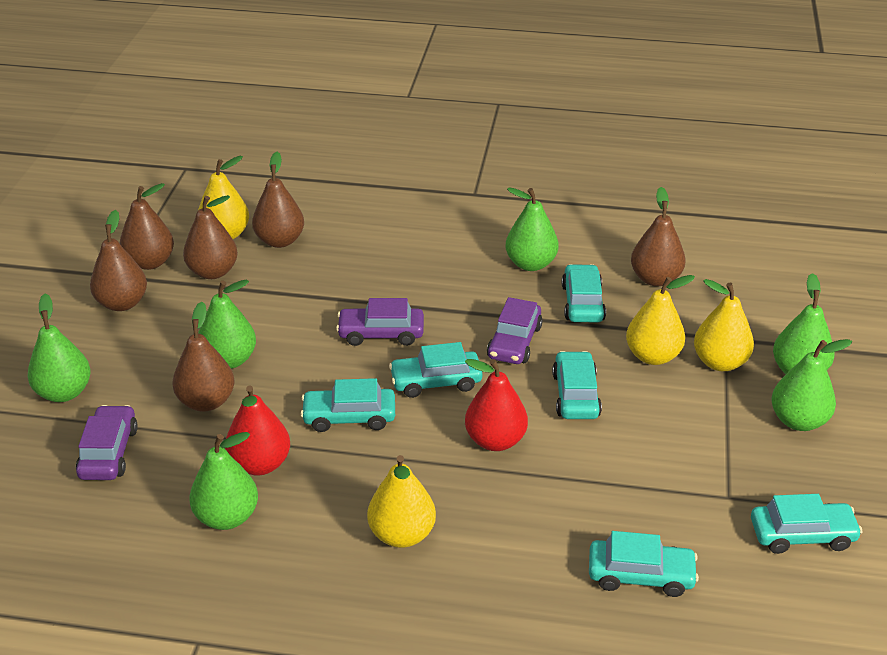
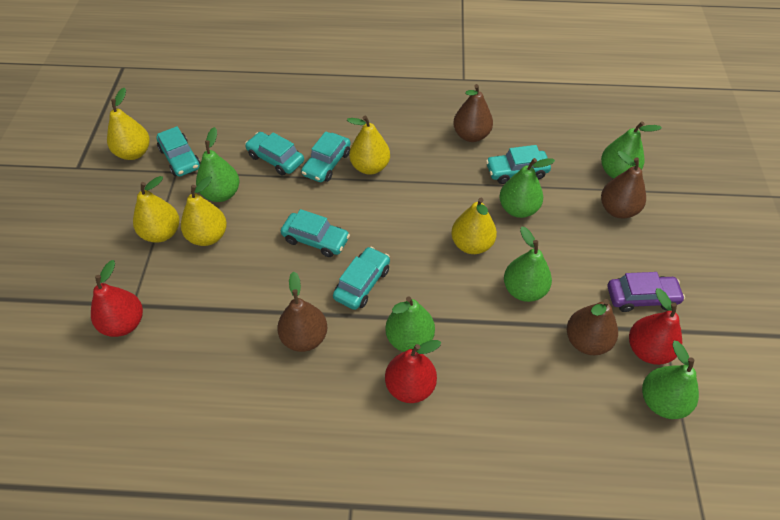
brown pear: [90,210,147,311] [120,183,174,270] [172,302,235,411] [183,195,238,279] [252,152,304,248] [631,187,686,286] = 6 -> [277,271,327,352] [453,84,493,142] [567,299,618,355] [601,151,646,218] = 4
purple car: [76,405,138,480] [336,298,424,346] [487,297,543,364] = 3 -> [608,272,685,312] = 1
red pear: [225,385,290,475] [465,359,528,451] = 2 -> [91,260,143,337] [385,340,441,403] [629,288,682,365] = 3
yellow pear: [198,156,249,239] [367,455,436,548] [626,275,695,365] [694,279,754,371] = 4 -> [107,88,150,160] [133,176,179,243] [181,176,227,246] [347,115,390,175] [451,198,497,254] = 5

